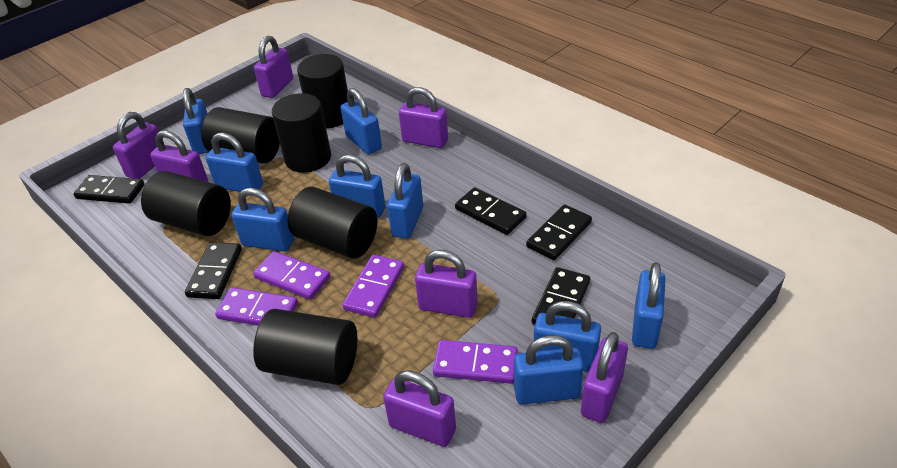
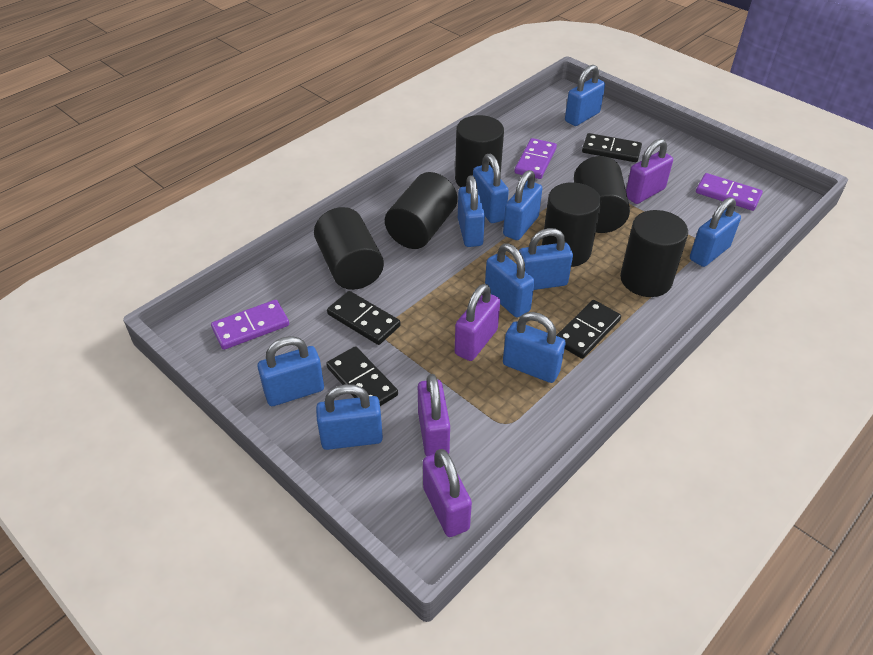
black domino: [74,175,145,204] [185,242,242,299] [455,187,526,235] [526,204,592,260] [532,267,590,325] = 5 -> [326,346,398,406] [327,291,401,345] [556,300,621,359] [582,133,642,162] = 4
blue padlock: [183,88,209,154] [206,133,263,192] [231,188,294,252] [329,155,386,218] [341,88,382,154] [387,163,423,239] [514,335,584,405] [534,301,601,372] [632,262,666,349] = 9 -> [257,336,324,406] [316,384,383,450] [458,175,485,247] [473,154,509,223] [485,243,535,318] [503,170,542,240] [503,312,566,383] [519,228,573,290] [565,65,605,126] [690,197,741,267] = 10
purple domino: [215,287,298,326] [253,251,331,300] [342,255,404,318] [433,340,518,384] = 4 -> [211,300,289,350] [514,138,557,179] [696,173,763,211] = 3
purple padlock: [113,112,159,179] [150,131,208,182] [254,36,293,98] [383,370,456,447] [399,87,448,148] [415,250,478,318] [581,332,628,423] = 7 -> [418,374,450,457] [423,449,472,537] [455,284,500,361] [626,139,673,204] = 4

